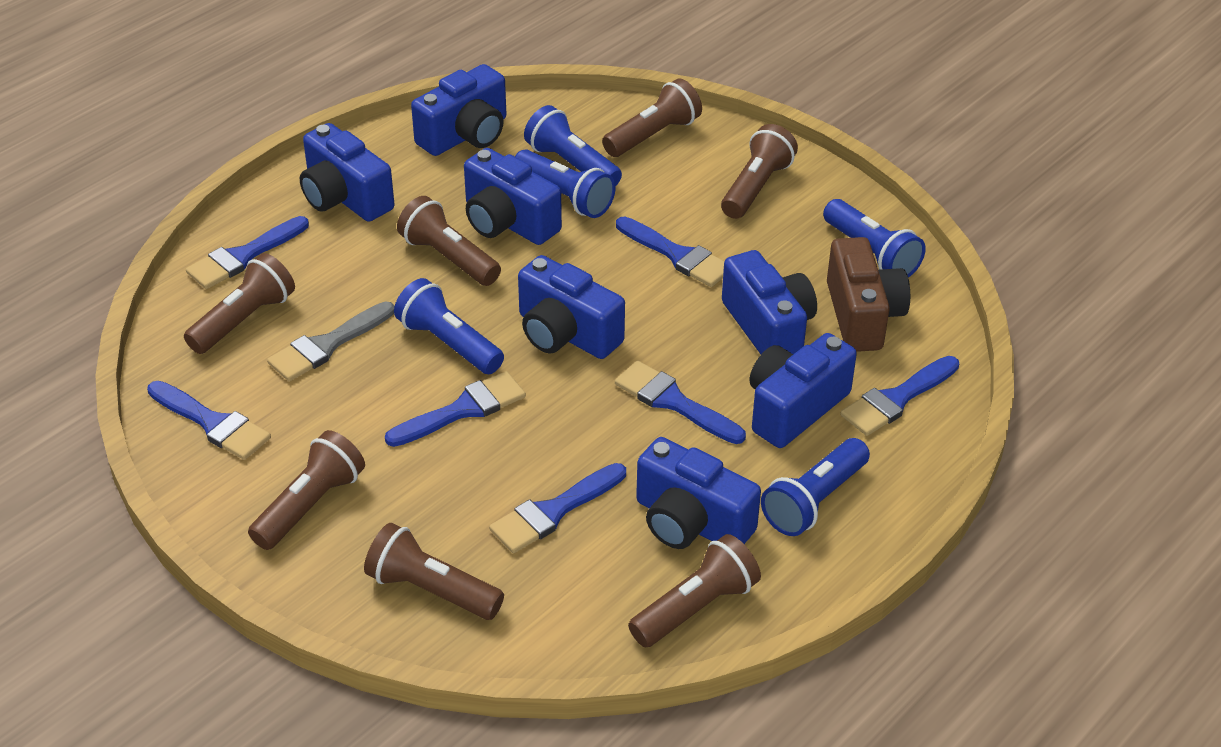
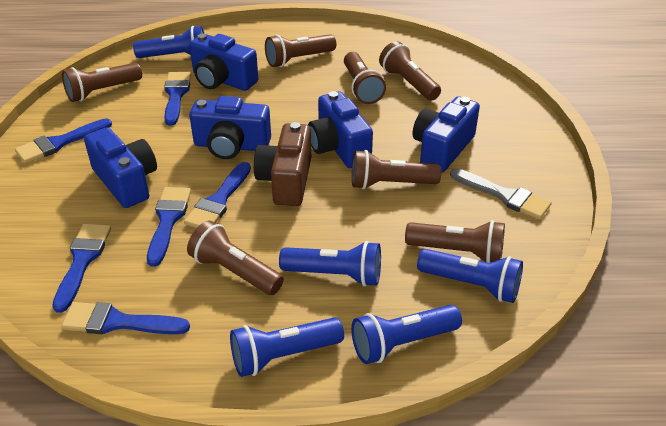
blue brush: [147,381,271,460] [186,216,309,289] [385,371,526,447] [489,463,626,553] [615,361,746,444] [616,216,725,287] [840,356,959,436] = 7 -> [15,118,112,164] [52,224,111,313] [61,302,190,334] [147,187,191,267] [164,72,191,126] [184,162,251,228] = 6
blue camera: [300,123,394,222] [411,64,506,156] [464,148,562,245] [518,255,625,359] [636,437,761,549] [722,250,817,354] [750,333,857,448] = 7 -> [84,127,157,208] [189,34,258,91] [189,96,271,159] [308,91,373,168] [413,96,480,173] = 5

